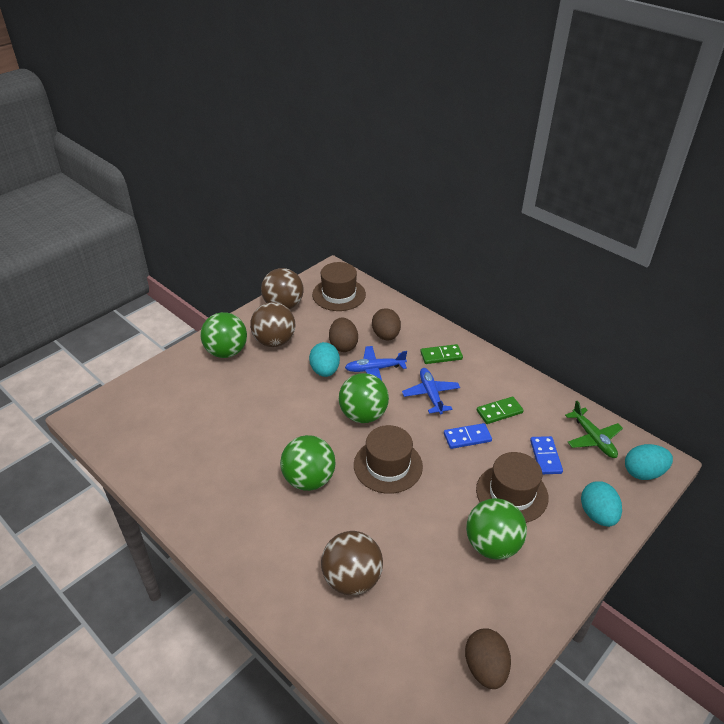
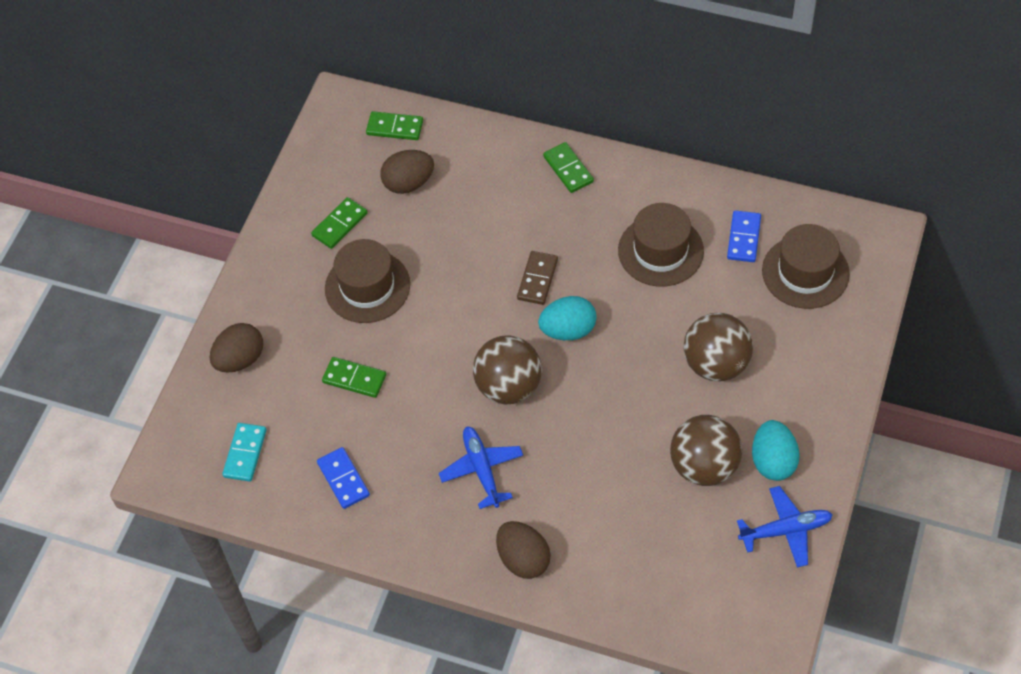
brown domino: none = 0 -> [517,251,558,305] = 1
green ball: [201,312,247,358] [280,435,335,491] [339,373,389,423] [466,498,527,560] = 4 -> none = 0
green domino: [420,344,463,364] [477,396,524,424] = 2 -> [311,197,368,249] [322,357,386,398] [366,111,423,140] [543,142,594,193] = 4
green plane: [565,401,623,458] = 1 -> none = 0
turquoise domino: none = 0 -> [222,423,267,482] = 1
turquoise egg: [309,342,340,377] [581,481,622,527] [625,444,673,480] = 3 -> [538,296,597,340] [752,420,800,481] = 2

